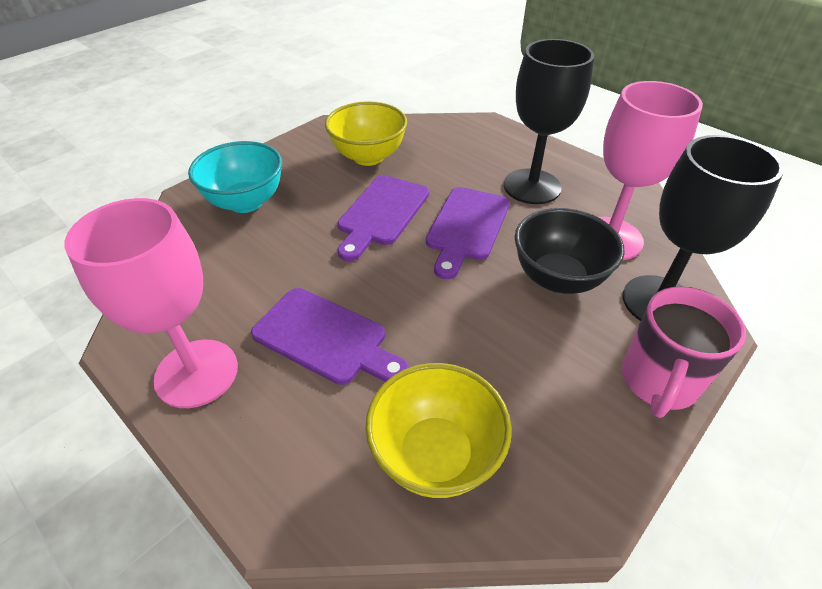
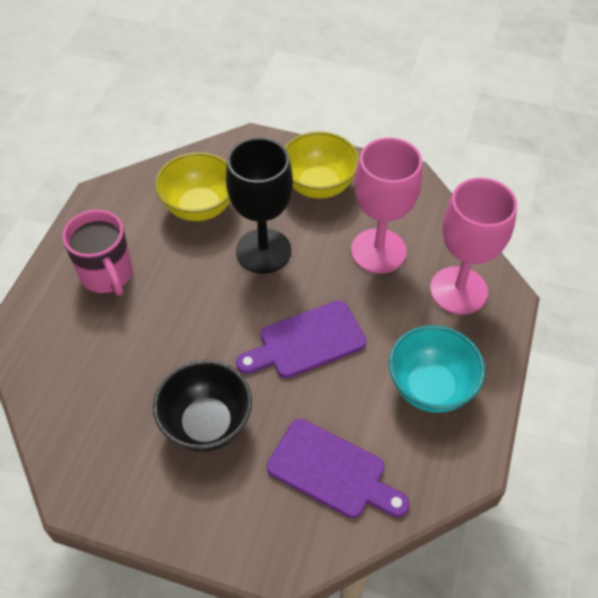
black goblet: [504,39,594,204] [623,135,784,321] = 2 -> [226,137,293,274] = 1
purple cutting board: [251,288,409,385] [338,175,429,261] [426,187,510,279] = 3 -> [236,300,367,378] [267,419,410,518] = 2

